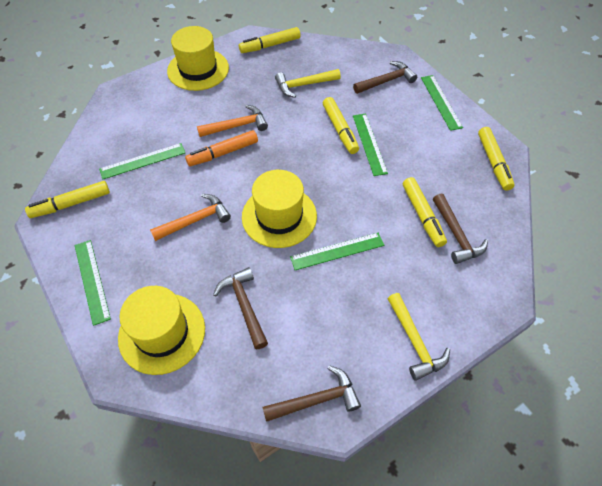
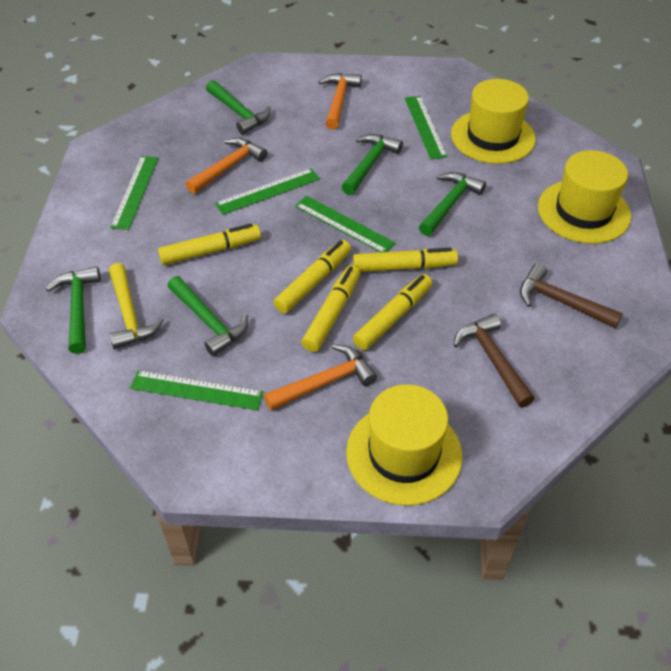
brown hammer: [213,267,268,350] [263,365,361,422] [353,61,417,94] [433,194,488,264] = 4 -> [453,314,535,408] [520,263,623,328] = 2
green hammer: none = 0 -> [46,267,101,354] [168,276,248,356] [206,80,271,135] [342,134,403,195] [419,172,486,236] = 5
orange hammer: [150,194,231,241] [197,105,268,137] = 2 -> [185,138,268,194] [264,344,377,411] [319,73,362,130] = 3
orange marker: [185,130,258,166] = 1 -> none = 0
yellow hammer: [275,69,341,98] [388,293,450,381] = 2 -> [109,263,164,349] = 1

